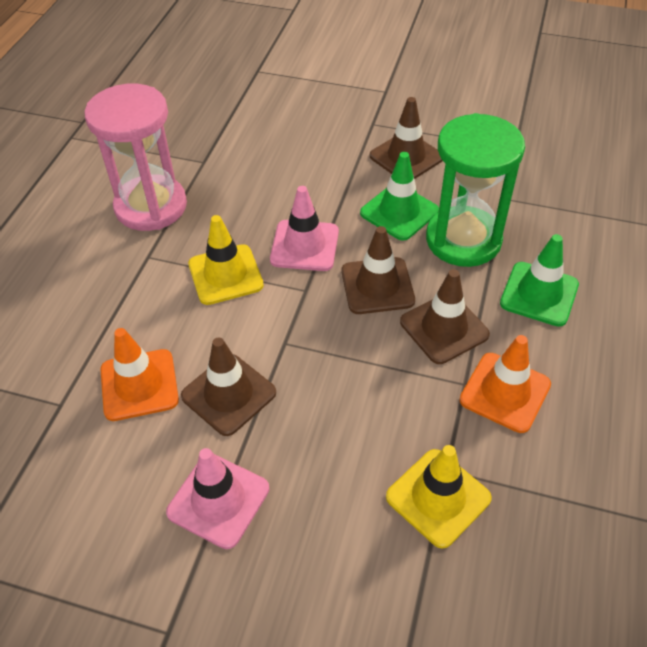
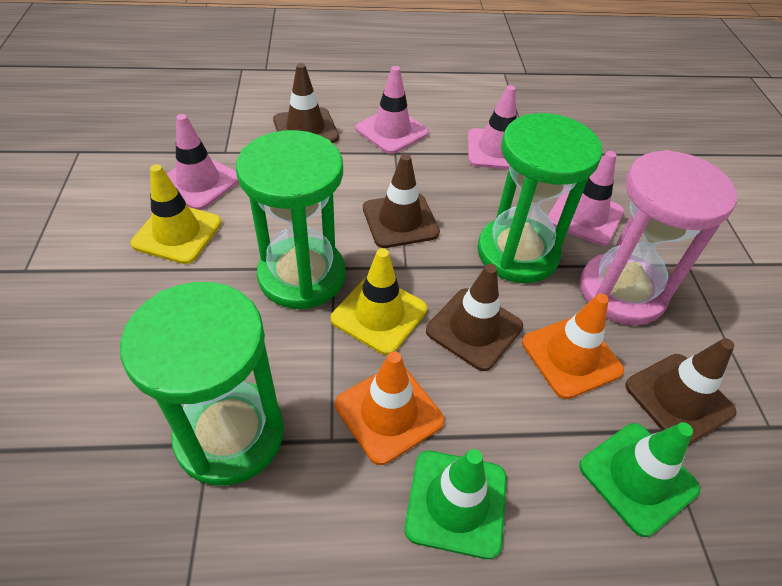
green hourglass: [426,113,525,267] = 1 -> [120,282,284,486] [236,130,345,309] [477,113,602,283] = 3
pink traffic cone: [166,448,269,549] [270,186,339,271] = 2 -> [167,114,239,210] [356,66,429,154] [468,85,517,169] [548,151,624,246] = 4

